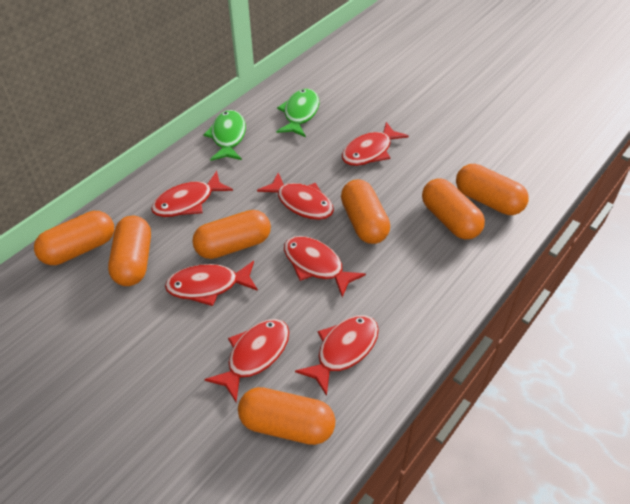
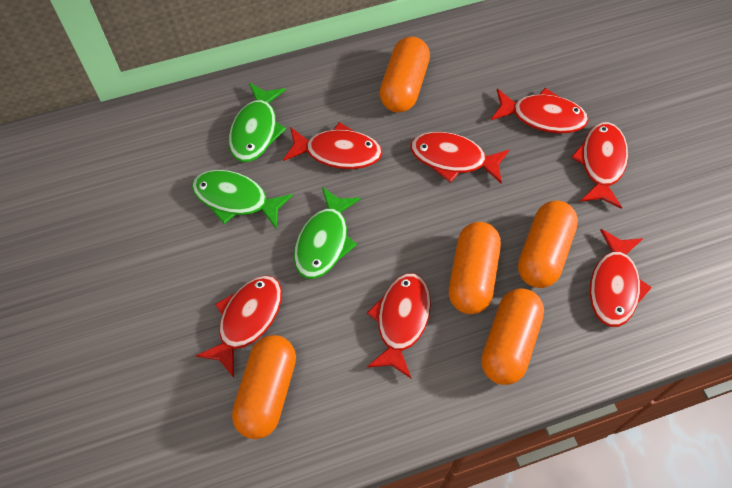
green fish: [204,110,246,161] [276,89,319,137] = 2 -> [192,170,293,230] [229,83,286,162] [294,187,361,279] = 3
orange capsule: [34,211,114,265] [108,216,151,286] [192,210,271,259] [238,387,335,445] [341,179,390,244] [422,178,485,239] [456,164,529,215] = 7 -> [232,335,296,439] [379,37,430,113] [449,222,501,314] [481,288,544,385] [518,200,578,288] = 5

